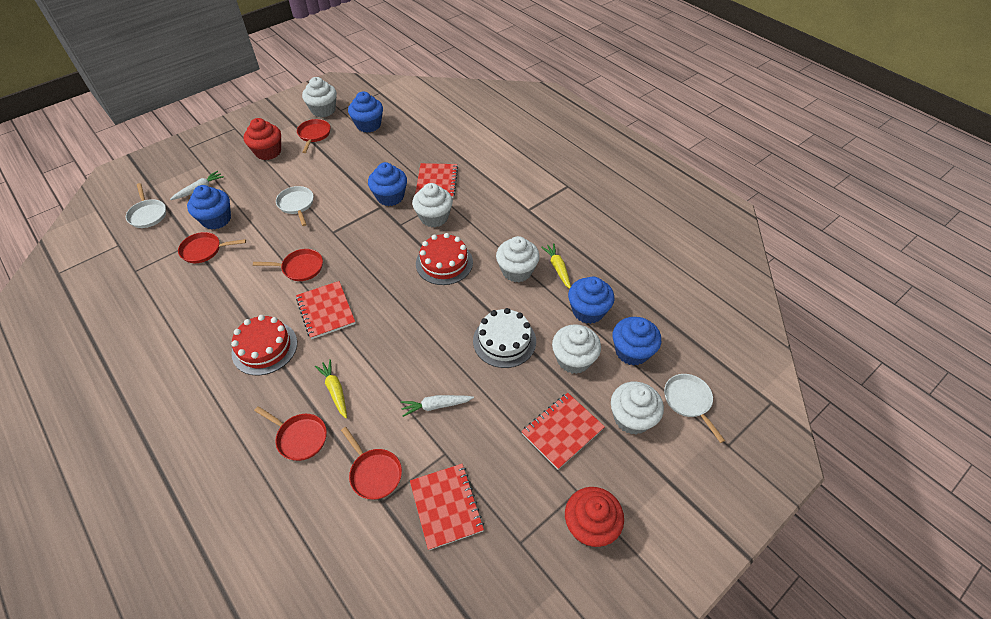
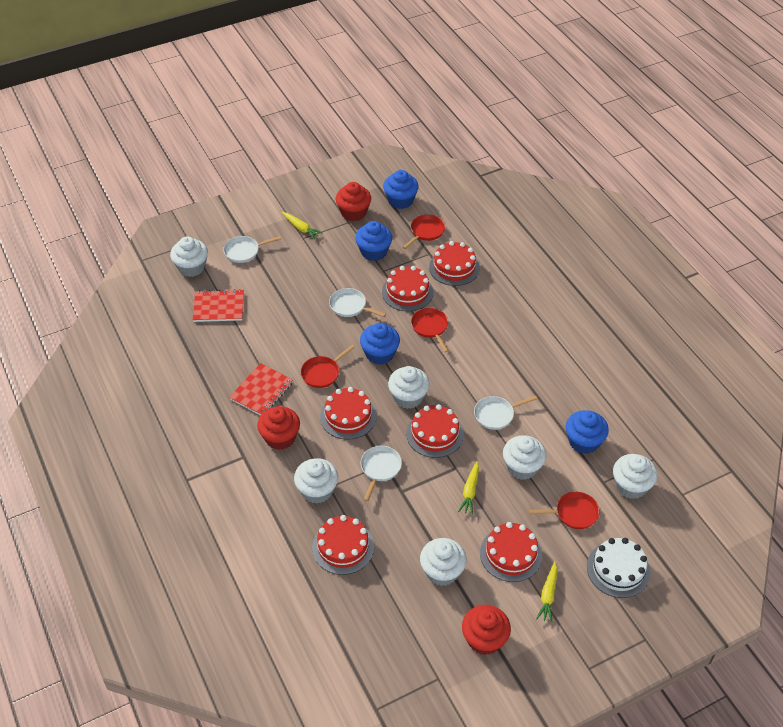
blue cupcake: [187,185,231,230] [348,91,383,133] [368,162,407,206] [568,277,615,324] [613,317,661,366] = 5 -> [355,221,392,261] [360,323,400,365] [383,170,419,209] [566,410,609,454] = 4
red cake: [231,315,297,375] [416,233,473,285] = 2 -> [312,515,374,575] [320,387,377,440] [382,266,434,311] [406,404,464,458] [429,241,480,286] [480,522,542,582] = 6
red cupcake: [244,118,281,160] [565,487,624,547] = 2 -> [257,406,300,450] [336,182,371,221] [462,605,511,655] = 3
red notebook: [296,281,356,339] [410,464,484,550] [415,163,458,198] [521,393,605,470] = 4 -> [192,289,244,322] [229,363,293,416] = 2
red pan: [178,232,246,263] [253,249,323,281] [254,406,327,461] [297,119,331,153] [341,427,402,500] = 5 -> [301,345,355,388] [403,215,445,249] [411,308,449,352] [528,492,600,529] = 4
white carrot: [170,171,224,200] [401,395,474,417] = 2 -> none = 0
white cupcake: [302,77,337,117] [412,183,453,227] [496,236,540,282] [552,324,601,374] [611,382,664,434] = 5 -> [170,236,208,277] [294,458,338,504] [388,366,430,409] [420,538,467,586] [503,435,547,480] [613,454,658,499] = 6
white pan: [126,183,166,228] [276,186,314,226] [664,374,725,443] = 3 -> [223,236,281,263] [329,288,386,317] [361,446,402,501] [474,396,537,430] = 4
yellow carrot: [315,359,347,418] [541,243,571,289] = 2 -> [282,212,323,240] [458,461,479,515] [536,562,557,623] = 3

